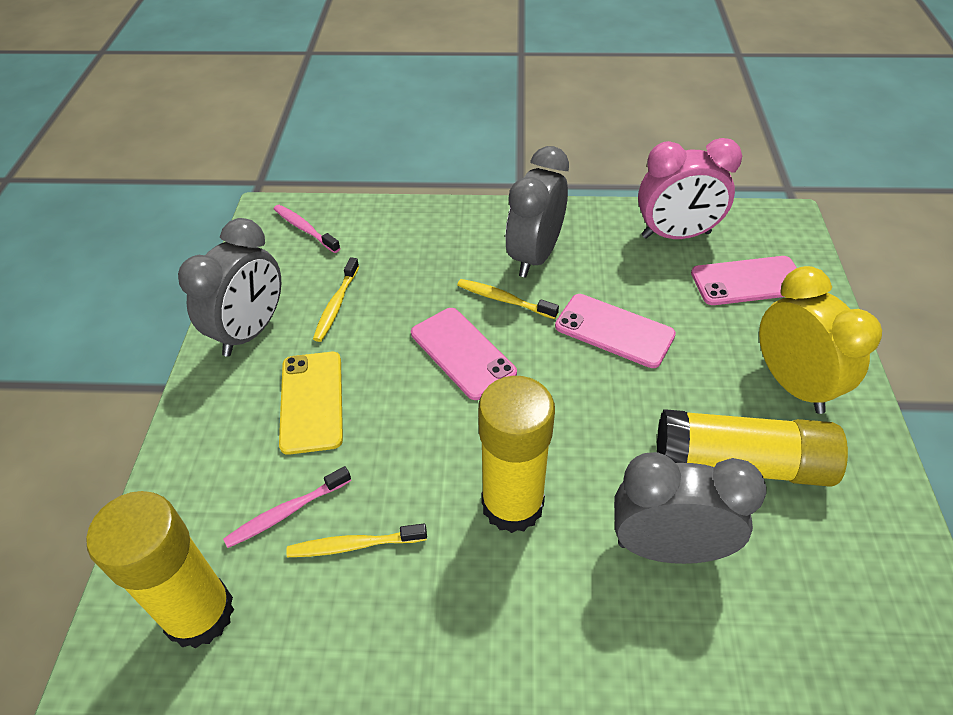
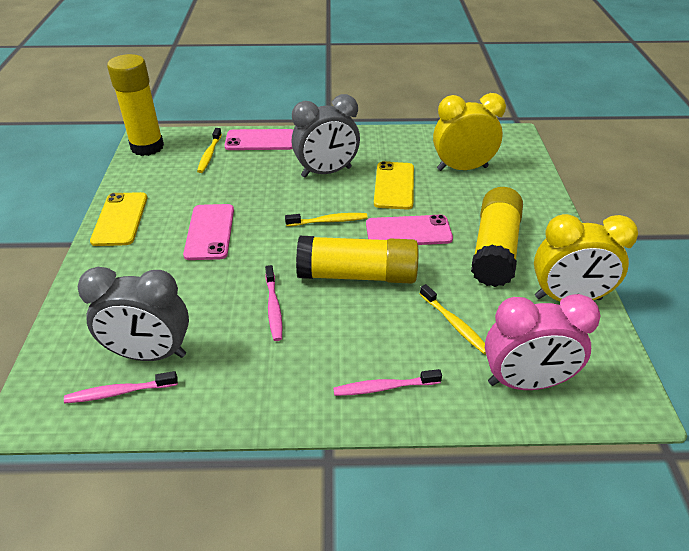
grey clock: [178,218,281,357] [505,146,569,277] [614,452,766,564] = 3 -> [77,267,189,361] [292,94,360,178] = 2
pink toothbrush: [223,466,351,548] [274,205,340,253] = 2 -> [64,371,178,403] [265,265,282,341] [333,369,442,396] = 3
yellow clock: [759,266,882,414] = 1 -> [433,93,506,171] [534,214,638,301] = 2
yellow phone: [279,352,343,455] = 1 -> [90,192,147,246] [374,161,414,209] = 2

